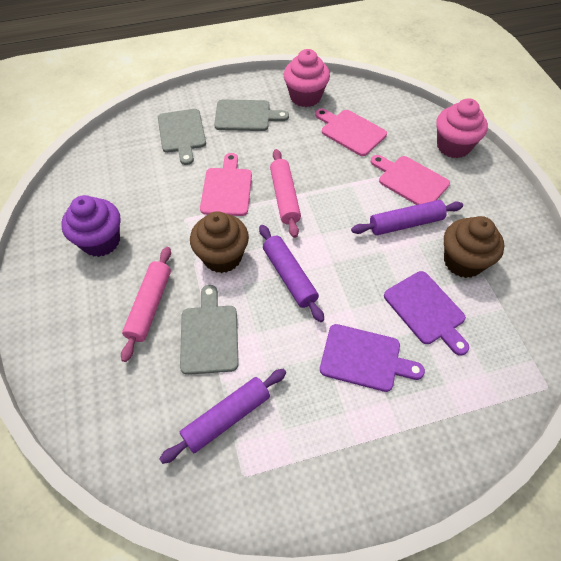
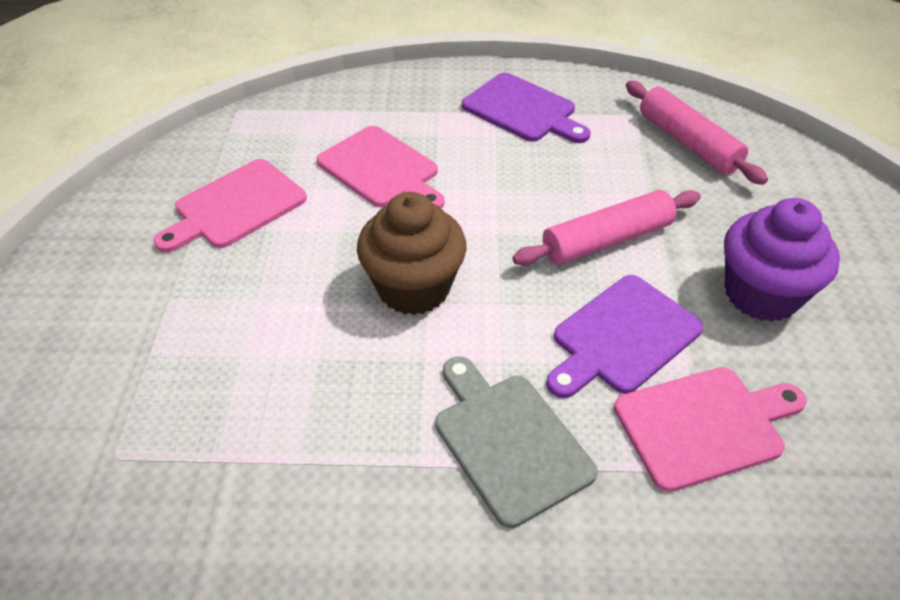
brown cupcake: [190,211,249,273] [444,216,504,278] = 2 -> [357,192,467,315] = 1
grey cutting board: [158,109,206,165] [180,285,239,375] [214,100,289,131] = 3 -> [435,356,598,528] = 1
pink cupcake: [284,49,330,107] [436,98,488,158] = 2 -> none = 0
purple rolling pin: [160,369,286,464] [259,225,324,322] [351,200,463,235] = 3 -> none = 0

